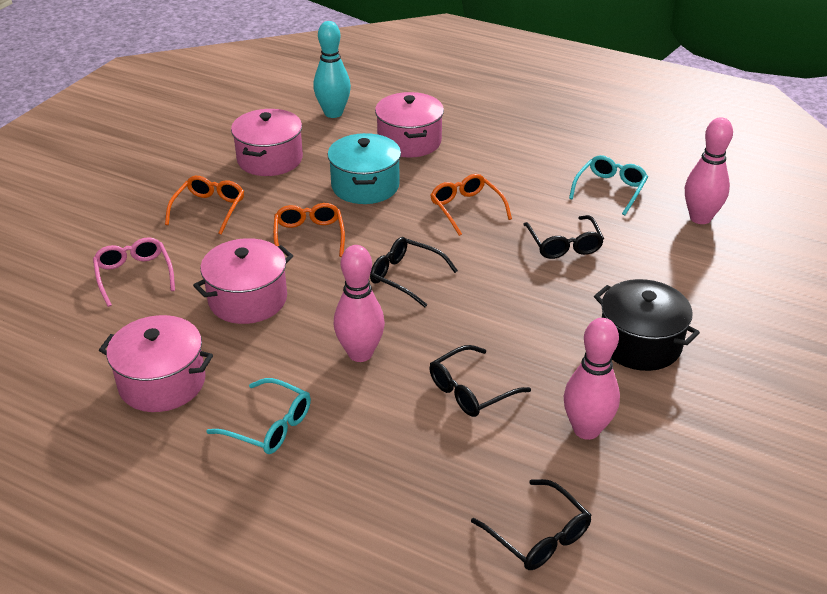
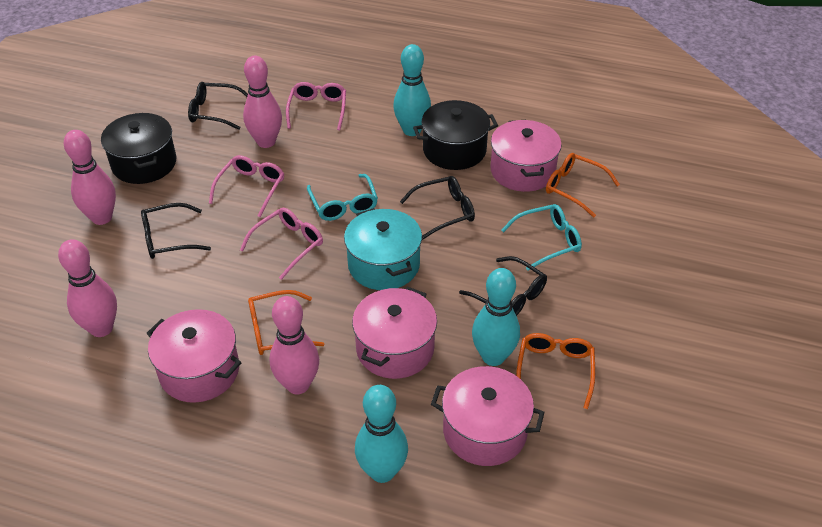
black pot: [594,279,700,371] = 1 -> [101,113,177,184] [413,100,498,170] = 2
pink bowling pin: [334,245,385,362] [564,318,620,440] [685,117,733,224] = 3 -> [58,239,117,337] [64,130,116,225] [243,56,282,148] [270,296,319,394] = 4
pink glasses: [93,237,175,307] = 1 -> [209,155,284,217] [240,208,323,280] [286,82,346,130] = 3
turquoise bowling pin: [313,21,351,118] = 1 -> [355,385,408,483] [393,44,431,136] [472,268,520,366] = 3

